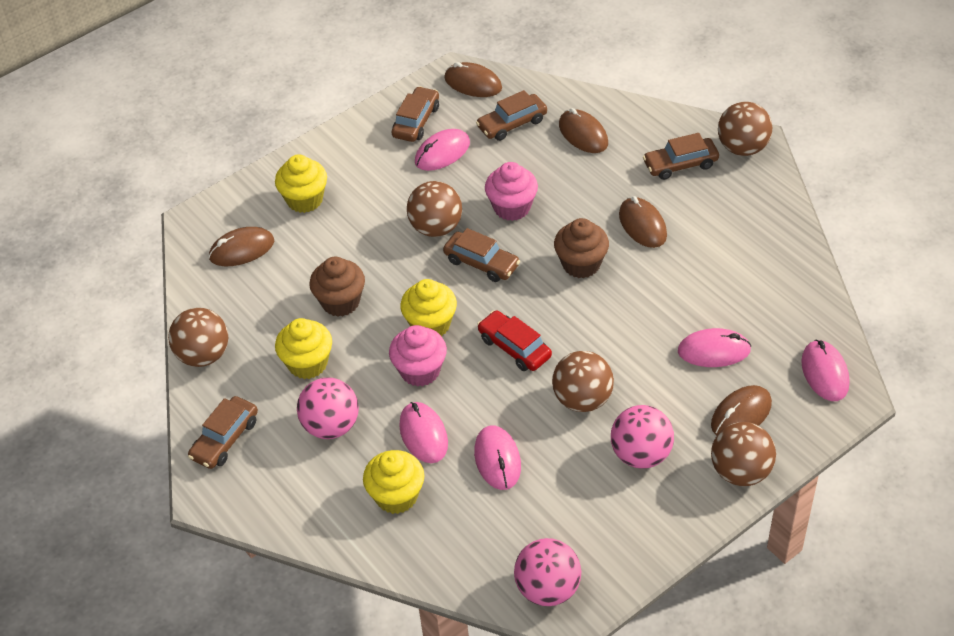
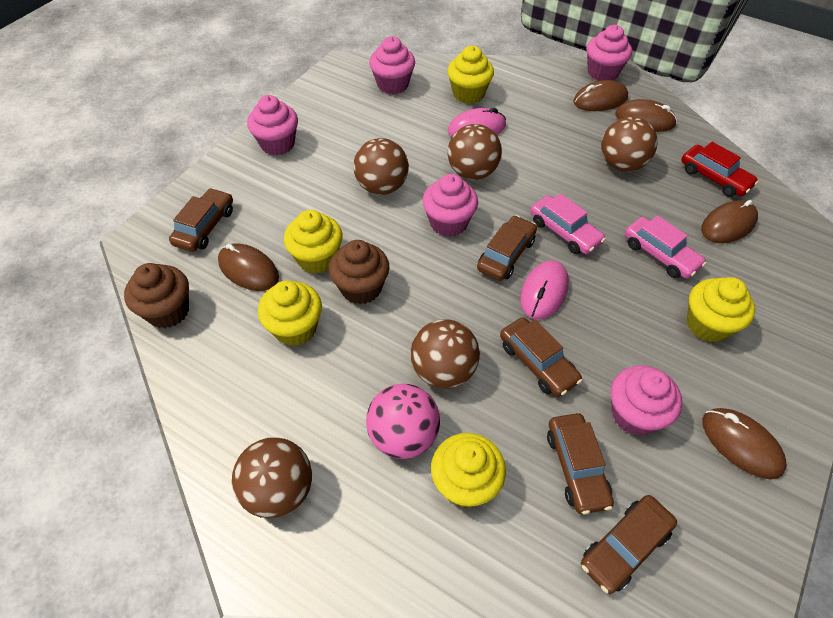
pink ball: [297,377,359,439] [514,538,581,606] [611,405,674,469] = 3 -> [366,384,440,459] = 1
pink car: none = 0 -> [530,193,606,254] [625,215,706,279] = 2
pink cupcake: [389,325,447,387] [485,162,538,221] = 2 -> [247,95,298,155] [369,37,415,94] [422,174,478,237] [587,25,632,81] [611,365,682,436] = 5
pink mouse: [399,402,448,463] [415,129,470,171] [474,425,521,490] [678,328,751,367] [801,340,849,401] = 5 -> [448,108,506,136] [520,260,569,320] = 2
yellow cupcake: [275,155,327,213] [275,318,332,379] [363,450,424,514] [400,279,457,336] = 4 -> [258,280,322,346] [284,210,343,274] [431,433,506,508] [447,46,494,104] [687,277,755,342] = 5

